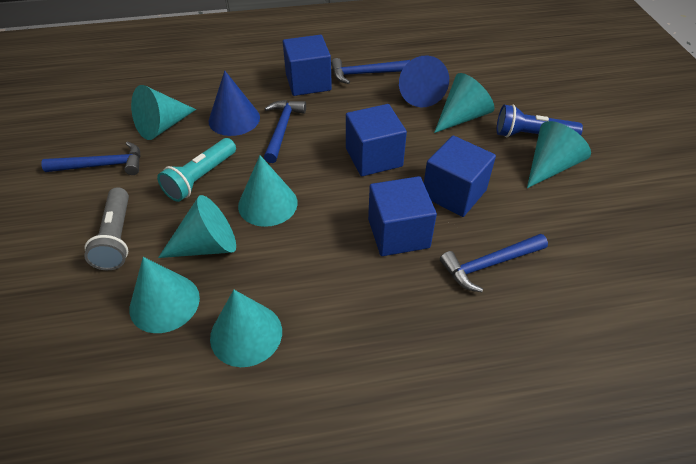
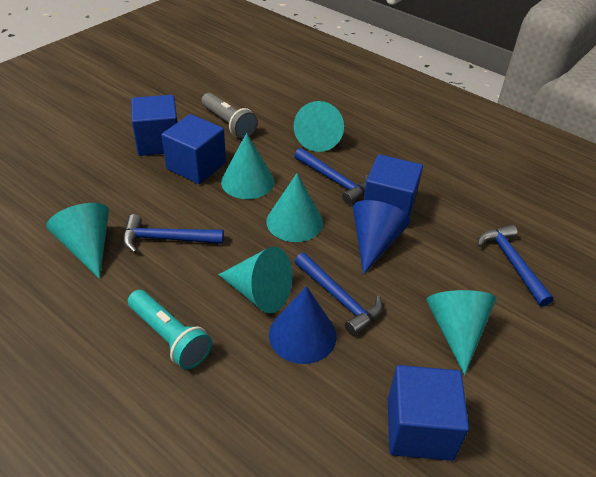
blue flashlight: [497,105,583,138] = 1 -> none = 0
turquoise cone: [129,257,200,333] [131,85,196,140] [158,195,236,258] [210,290,282,367] [238,155,298,227] [434,73,494,133] [527,121,591,188] = 7 -> [46,203,109,279] [218,247,292,313] [221,133,274,199] [266,173,323,242] [294,101,344,152] [426,290,497,375] = 6

